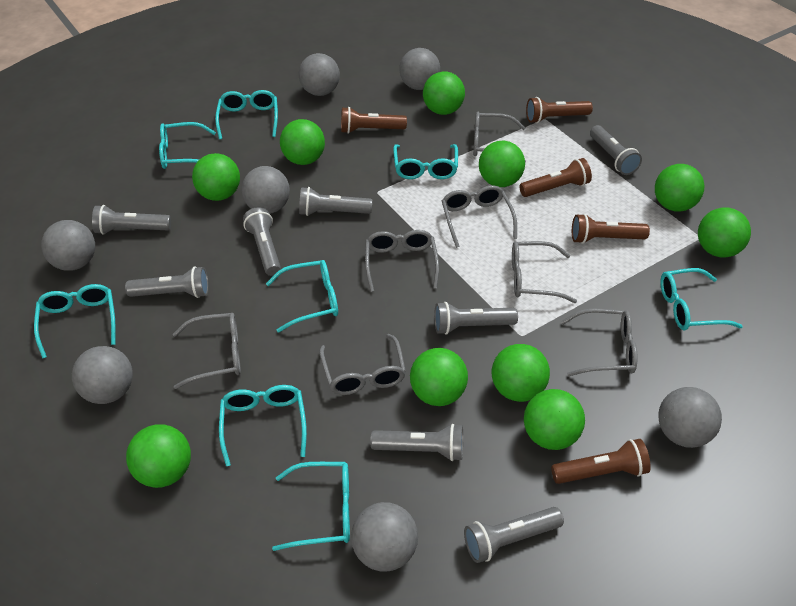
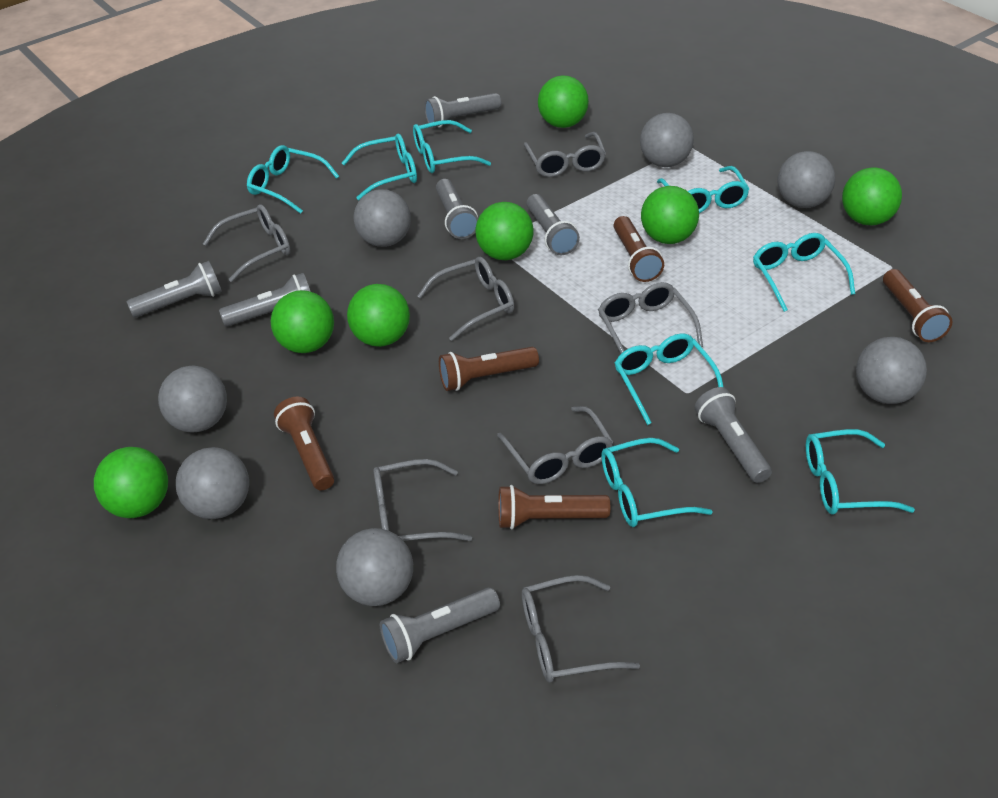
green ball: [126,424,191,488] [192,153,240,201] [280,119,325,165] [410,348,468,406] [423,71,465,115] [479,141,525,187] [492,344,550,402] [524,389,585,450] [655,164,704,212] [698,207,751,258] = 10 -> [94,447,168,518] [271,290,334,353] [347,284,410,347] [475,202,533,260] [538,75,589,128] [641,186,699,244] [842,167,902,226] = 7
grey flashlight: [92,205,171,235] [125,266,209,298] [243,207,281,276] [299,187,372,216] [370,424,463,461] [434,302,518,335] [464,507,564,563] [590,125,642,175] = 8 -> [127,261,222,318] [219,273,311,327] [380,588,500,663] [424,93,501,128] [436,179,478,239] [526,194,580,255] [695,387,772,483] = 7

